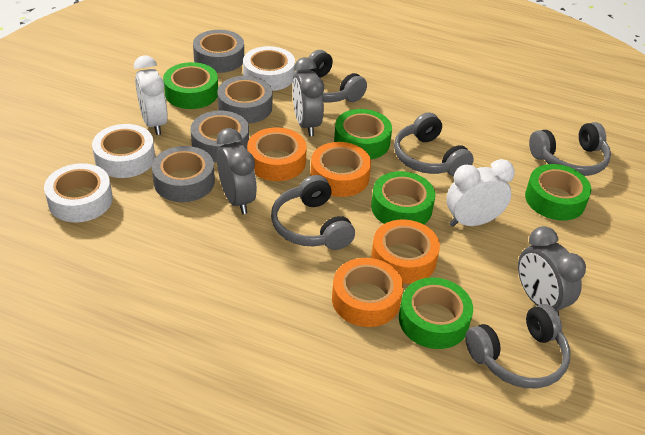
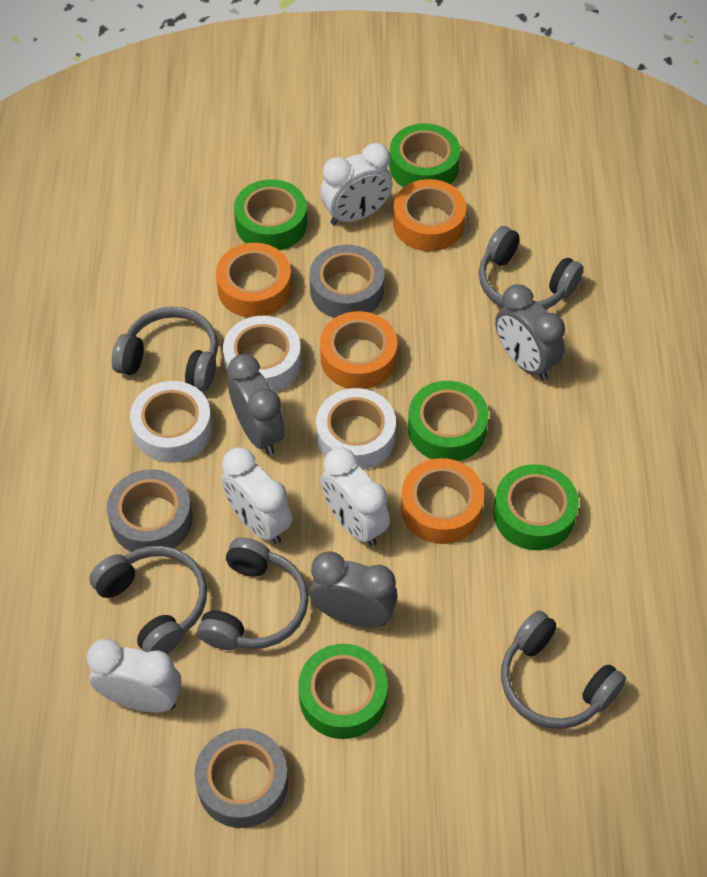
grey tape: [152,146,215,202] [191,111,249,162] [193,30,244,73] [217,76,272,124] = 4 -> [107,469,193,552] [194,728,288,828] [309,245,384,318] = 3
white clock: [134,55,168,135] [446,159,515,227] = 2 -> [87,639,182,713] [221,447,292,544] [320,143,393,225] [321,448,390,546] = 4

